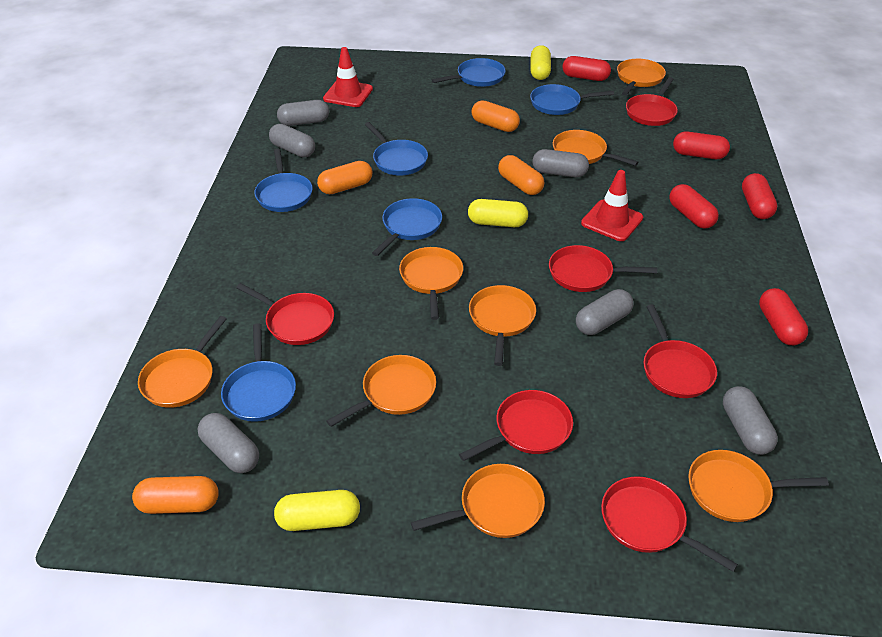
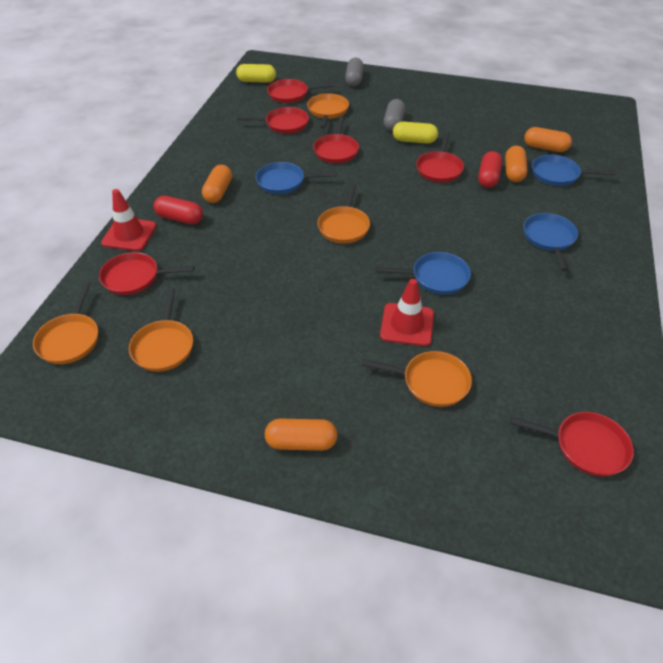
blue pan: [221,324,296,422] [254,149,313,212] [365,122,428,175] [372,198,442,256] [432,58,506,87] [530,84,614,115] = 6 -> [256,162,336,194] [376,252,471,295] [523,213,578,271] [532,155,616,186] = 4
grey capsule: [198,413,259,473] [269,124,315,157] [277,100,329,126] [533,149,589,177] [576,289,633,335] [723,386,778,455] = 6 -> [345,58,364,86] [384,99,405,131] = 2
orange pan: [138,316,227,408] [326,355,436,427] [399,247,463,320] [411,464,545,538] [469,285,536,366] [553,130,638,166] [617,59,666,95] [688,450,829,522] = 8 -> [33,282,98,364] [129,288,193,372] [307,93,349,129] [318,183,370,244] [362,351,472,407] = 5
red capsule: [562,56,611,81] [669,184,719,229] [673,131,730,159] [742,173,777,219] [759,288,808,345] = 5 -> [153,196,203,225] [478,151,502,188] = 2
yellow capsule: [274,490,360,531] [468,199,528,227] [530,45,551,80] = 3 -> [236,64,276,83] [393,121,438,144] = 2

